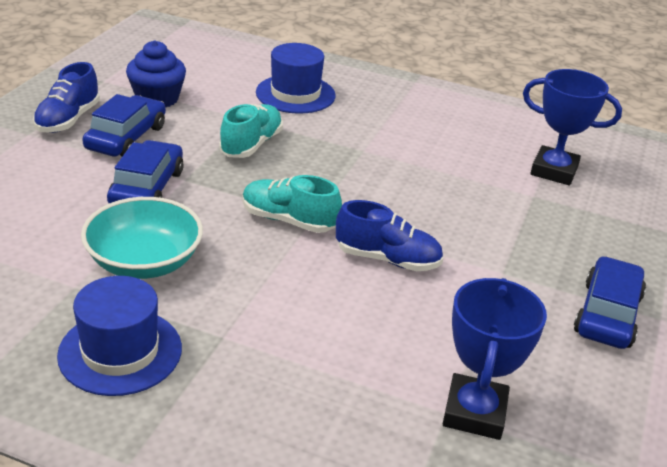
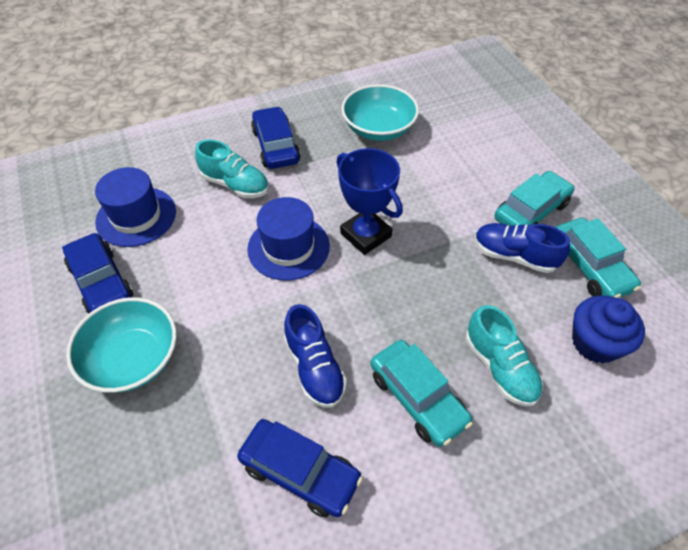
blue trophy: [443,278,547,440] [523,69,622,185] = 2 -> [336,148,403,255] = 1
turquoise bowl: [81,197,203,279] = 1 -> [66,297,177,392] [341,84,419,141] = 2
turquoise car: none = 0 -> [370,340,473,447] [495,171,574,226] [555,218,641,298] = 3

